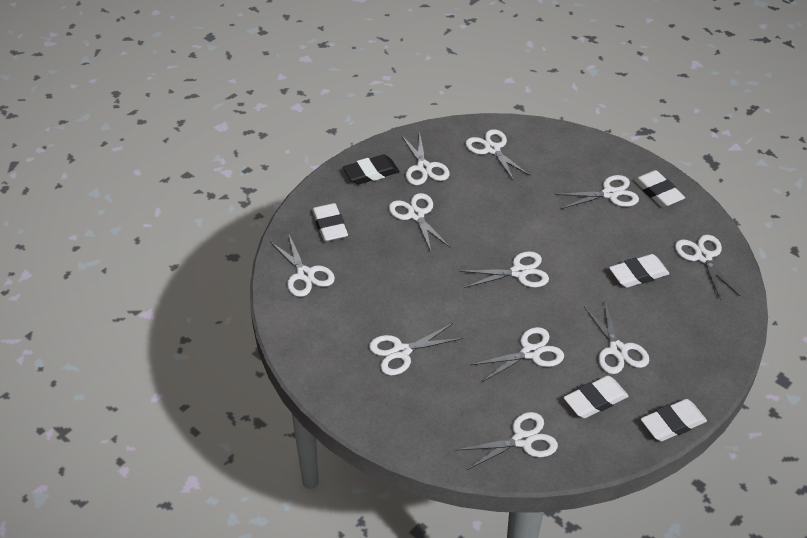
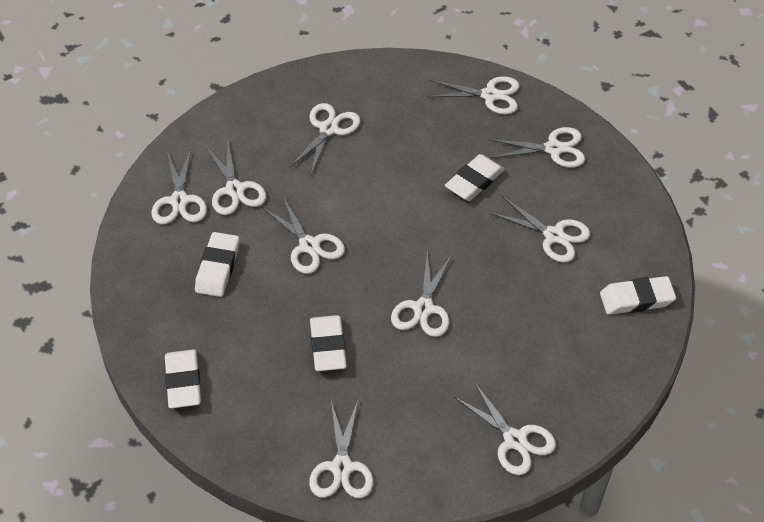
black eraser: [343,155,399,185] = 1 -> none = 0
white scissors: [270,235,335,297] [369,323,463,375] [389,193,450,254] [401,131,450,185] [457,412,558,470] [460,251,549,288] [465,129,531,182] [470,327,564,383] [555,175,639,209] [584,301,649,374] [675,235,740,298] = 11 -> [152,149,207,224] [205,142,266,215] [262,195,345,274] [289,103,360,175] [309,401,373,498] [391,251,452,337] [427,76,519,114] [454,382,556,475] [489,127,585,168] [489,196,590,262] = 10

